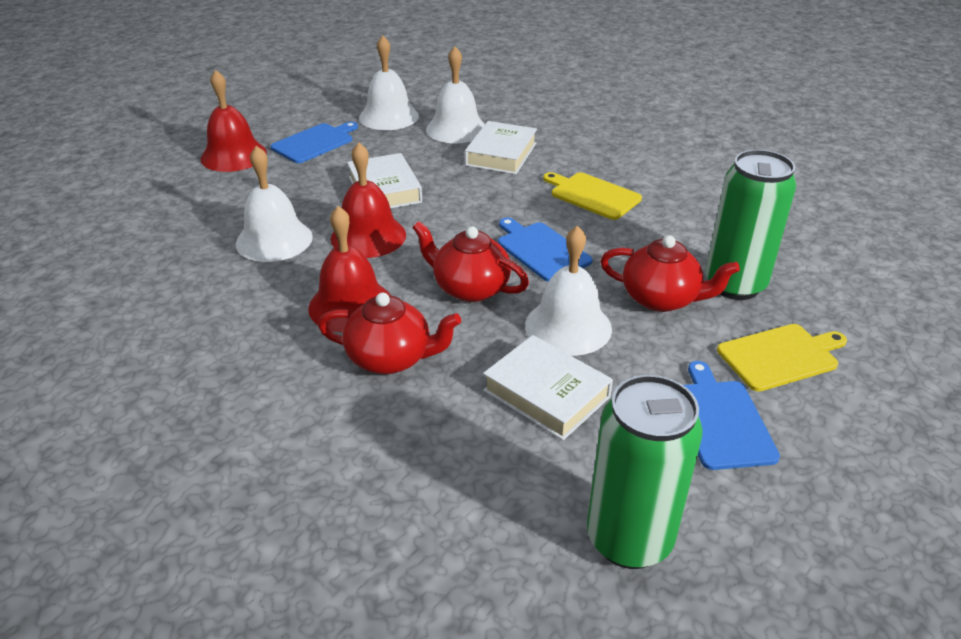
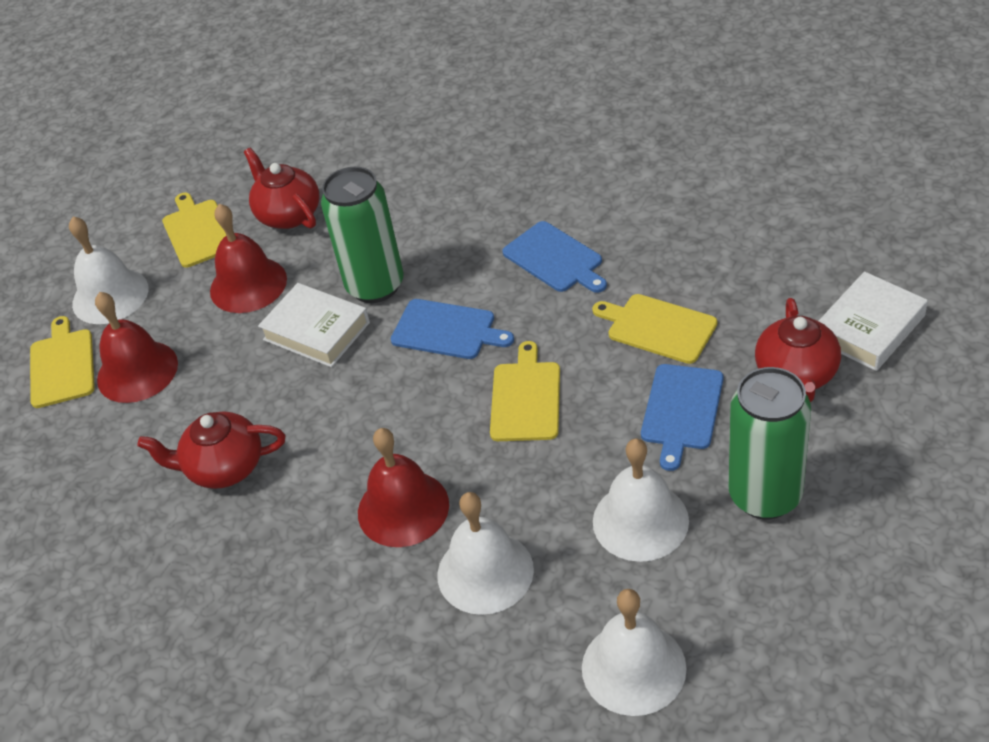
white book: [347,153,422,209] [465,121,537,174] [483,335,613,440] = 3 -> [258,283,370,367] [819,271,928,371] = 2
yellow cutting board: [543,172,642,220] [717,324,847,392] = 2 -> [30,316,95,408] [162,193,226,268] [490,341,560,441] [592,294,717,364] = 4

